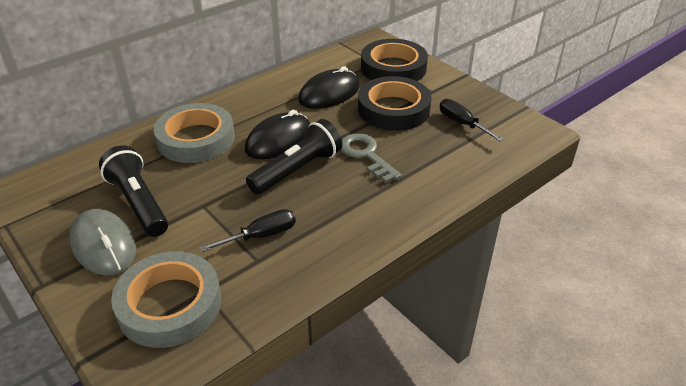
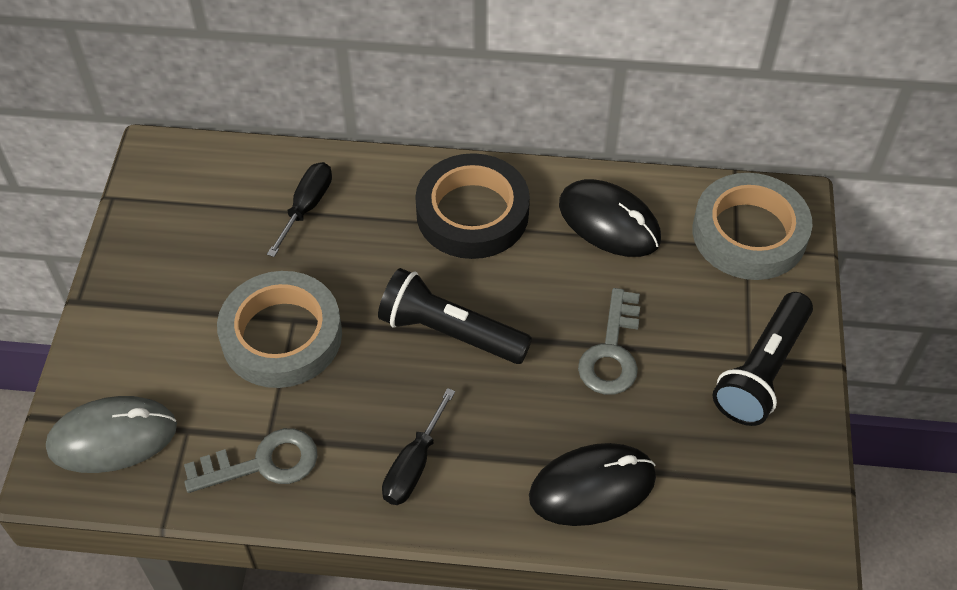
black tape: [358,76,431,131] [361,39,428,81] = 2 -> [415,153,530,259] = 1
grey key: [341,133,402,183] = 1 -> [184,428,318,493] [578,288,640,395] = 2

